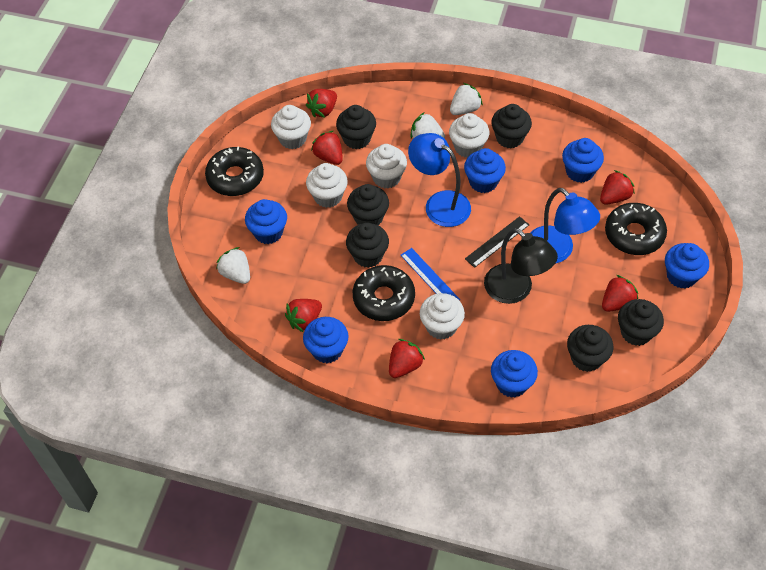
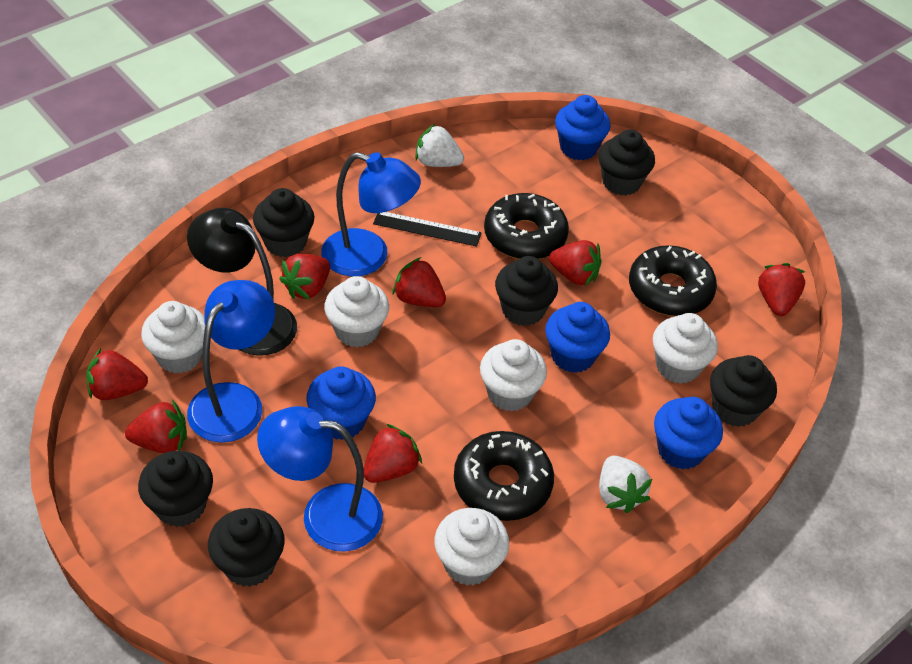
blue cupcake: [245,199,287,244] [303,317,349,363] [464,148,506,193] [491,350,538,398] [562,138,604,183] [665,243,709,288] = 6 -> [306,366,376,440] [545,302,610,373] [555,95,611,160] [654,397,723,470] = 4
blue lamp: [408,133,471,227] [531,188,600,264] = 2 -> [187,280,275,443] [257,406,383,551] [321,152,421,277] = 3
blue ruler: [401,248,460,301] = 1 -> none = 0
red strawberry: [285,299,322,333] [306,89,337,118] [311,131,343,165] [389,339,425,378] [600,170,635,205] [602,275,638,312] = 6 -> [86,348,148,400] [125,400,187,453] [279,254,330,300] [364,424,422,483] [392,257,446,307] [549,240,601,286] [758,263,805,316] = 7
white strawberry: [216,247,250,284] [410,112,445,139] [450,83,483,115] = 3 -> [415,124,464,167] [599,456,652,513] = 2

